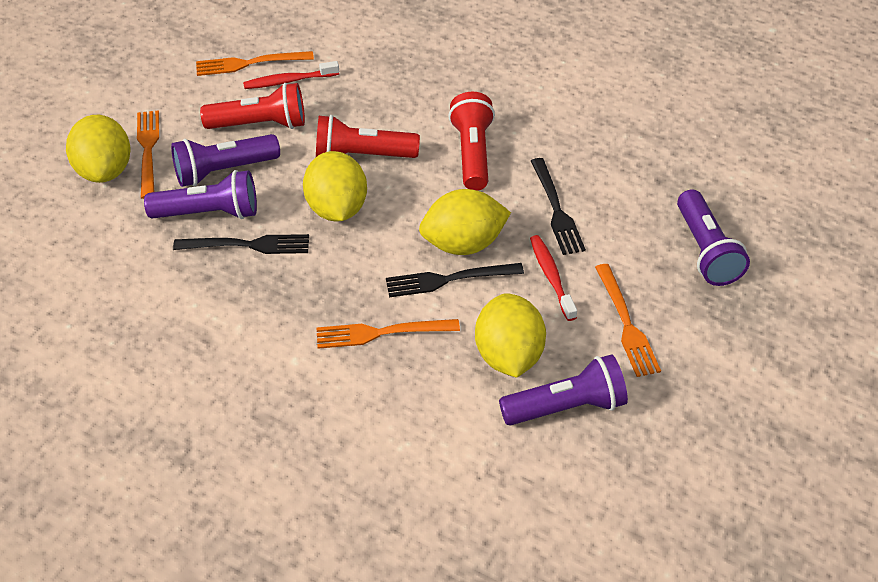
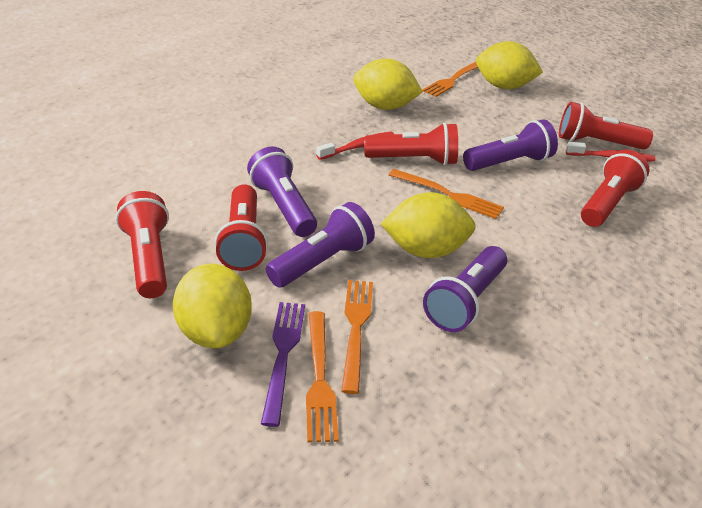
black fork: [173,234,309,254] [386,263,524,297] [531,158,586,255] = 3 -> none = 0
purple fork: none = 0 -> [261,302,305,427] = 1
red flashlight: [200,83,305,129] [316,115,420,158] [448,92,495,191] = 3 -> [116,191,169,298] [215,184,268,271] [364,123,458,166] [559,102,653,150] [581,150,649,227] = 5

